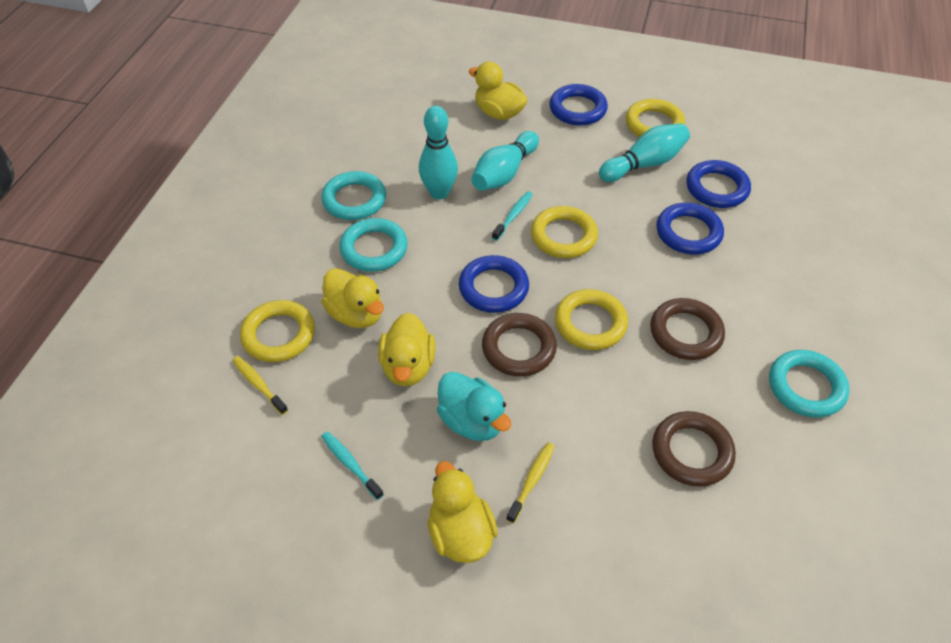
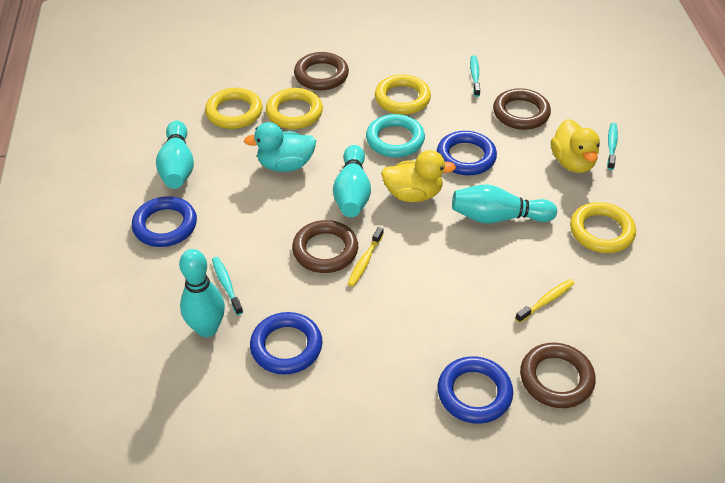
brown ring: [482,313,557,377] [650,298,725,360] [652,411,736,487] = 3 -> [292,220,358,273] [294,52,349,90] [493,88,551,130] [520,343,596,408] = 4
turquoise bowling pin: [419,106,458,199] [471,131,539,191] [599,123,690,182] = 3 -> [156,121,194,189] [179,249,225,337] [333,145,371,217] [452,184,557,223] = 4
turquoise ring: [321,171,386,220] [339,218,408,272] [769,350,850,418] = 3 -> [366,114,425,157] = 1
turquoise toothbrush: [321,432,384,500] [492,191,533,241] = 2 -> [212,257,243,315] [470,55,480,97] [607,123,618,170] = 3
yellow duck: [321,268,384,328] [378,313,436,386] [428,461,498,563] [469,61,528,120] = 4 -> [381,150,456,202] [551,119,600,173] = 2

